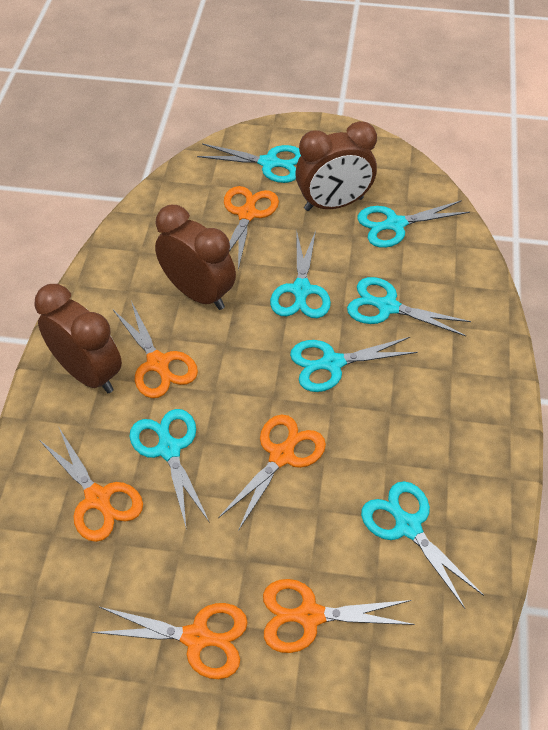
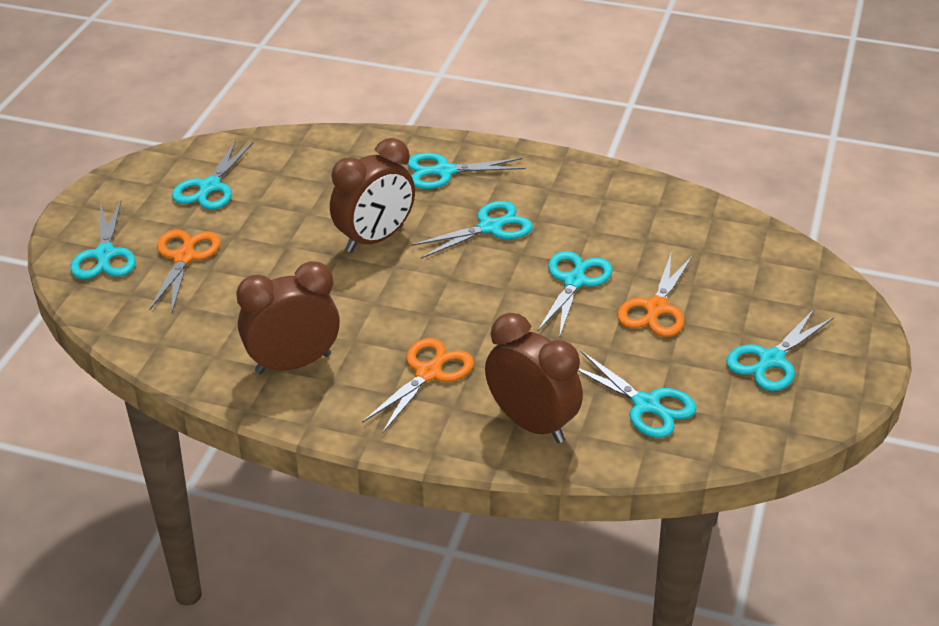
orange scissors: [39,428,143,542] [92,603,248,679] [113,301,198,398] [218,415,326,531] [224,186,279,270] [263,579,415,653] = 6 -> [149,229,221,312] [362,338,474,434] [617,254,692,337] = 3

